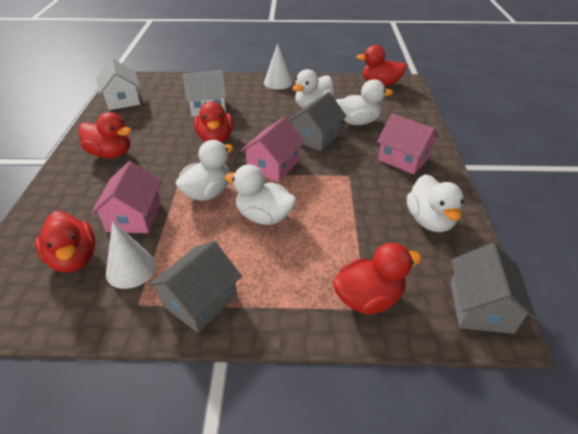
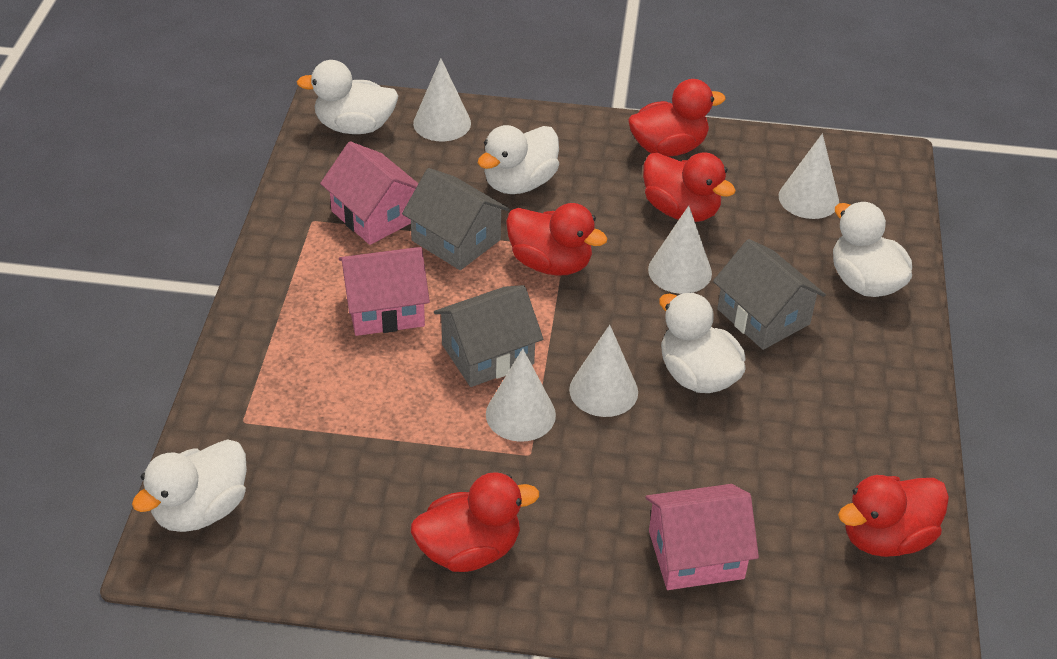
white cone: [106,221,156,289] [264,43,293,90] = 2 -> [413,58,471,142] [486,349,556,442] [569,325,638,417] [648,206,712,294] [779,134,839,219] = 5
white house: [97,58,140,110] [183,71,227,117] = 2 -> none = 0

